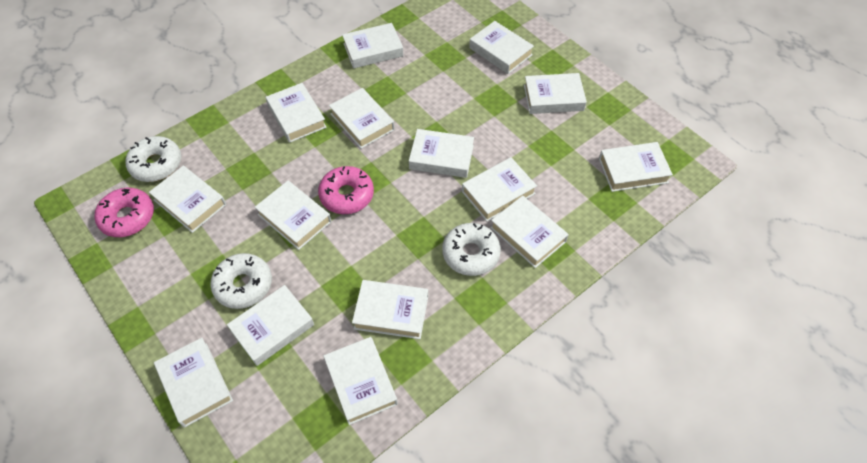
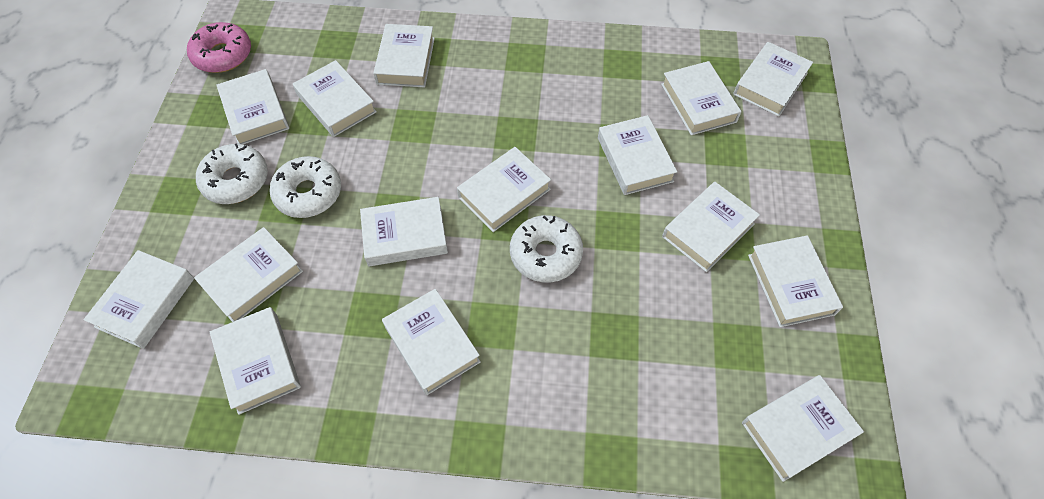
pink donut: [94,188,154,237] [318,166,374,214] = 2 -> [187,22,251,73] = 1

